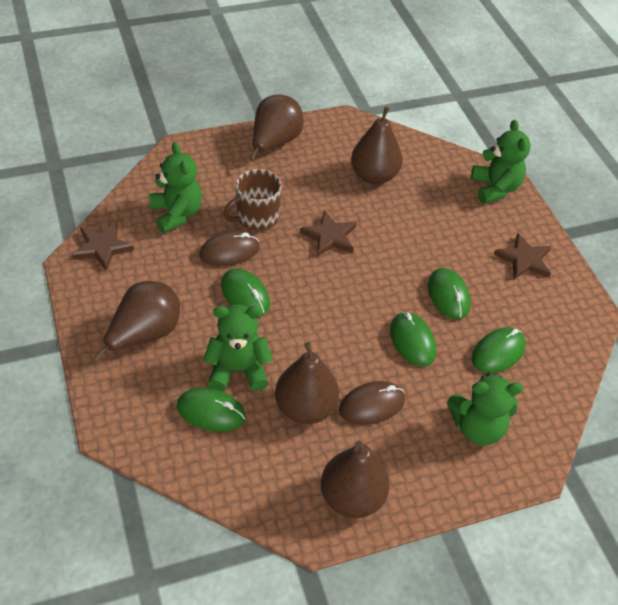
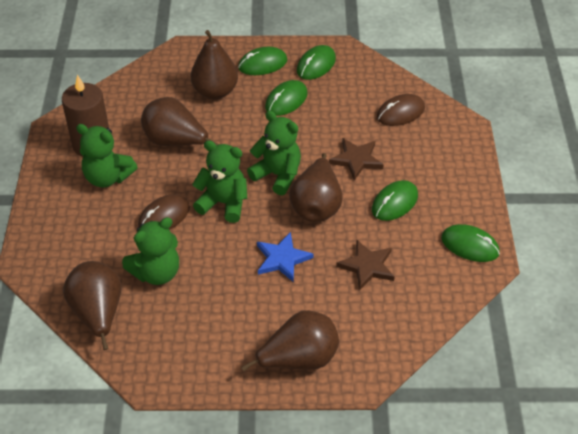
blue star: none = 0 -> [257,232,313,282] = 1
brown candle: none = 0 -> [62,75,109,157] = 1
brown mug: [223,169,282,231] = 1 -> none = 0
brown star: [72,222,134,271] [300,210,357,257] [494,233,551,280] = 3 -> [329,138,384,181] [336,240,395,291] = 2

